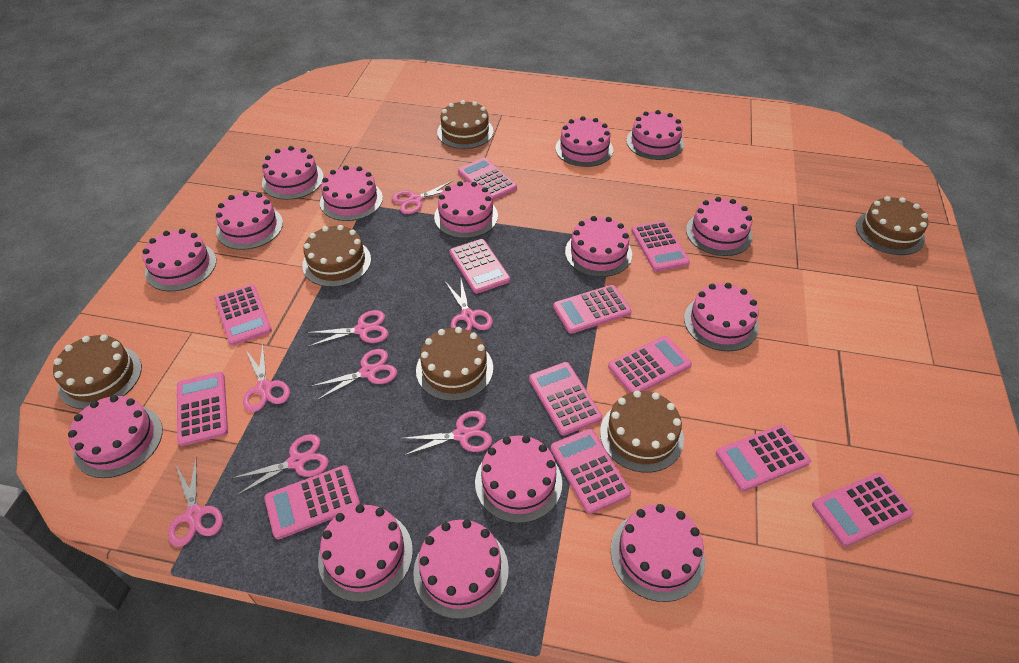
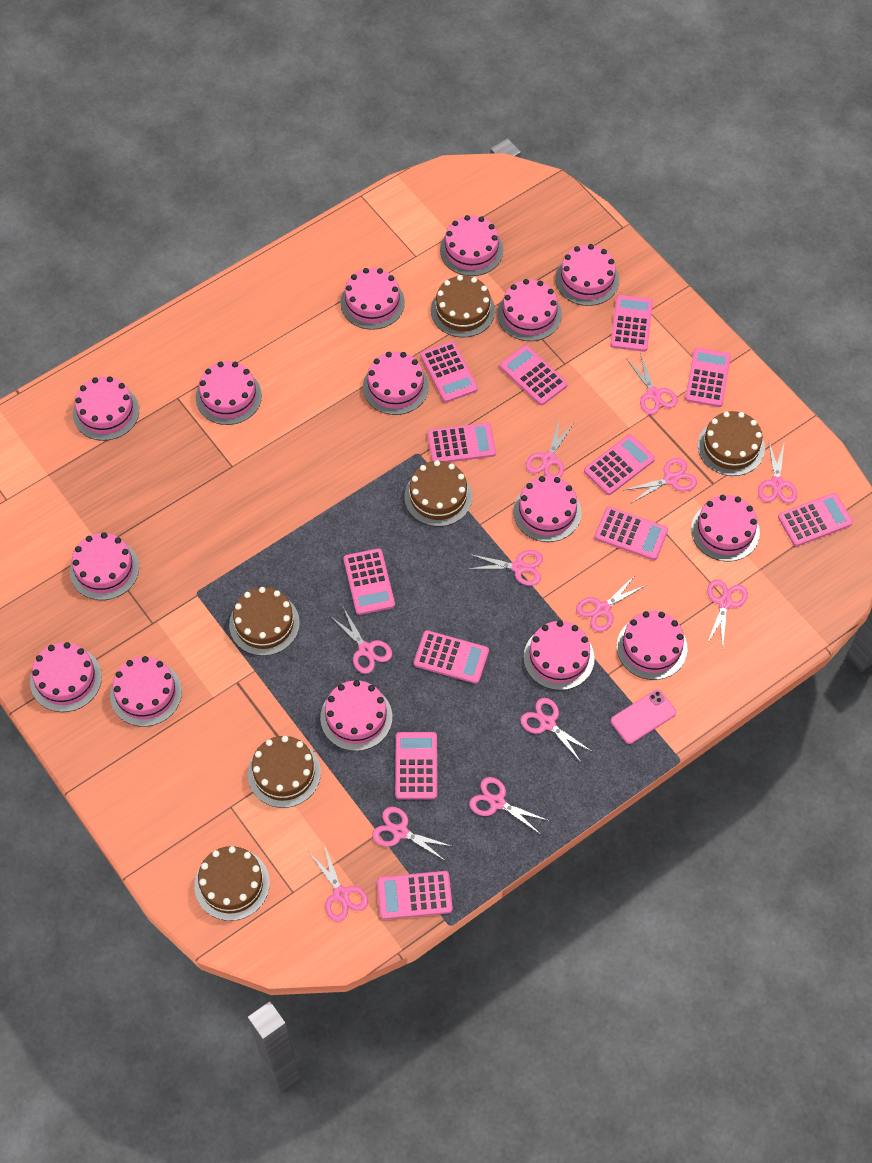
pink phone: none = 0 -> [611,690,676,744] = 1
pink scissors: [168,459,223,547] [231,434,329,496] [243,344,290,412] [306,310,389,347] [310,349,397,401] [392,180,453,214] [400,411,492,456] [445,279,493,331] = 8 -> [308,844,368,922] [330,607,392,674] [372,807,454,861] [469,550,543,586] [469,777,549,834] [520,698,593,762] [526,418,574,478] [576,574,646,632] [623,458,697,503] [627,353,678,415] [707,579,748,647] [758,443,797,503] = 12

